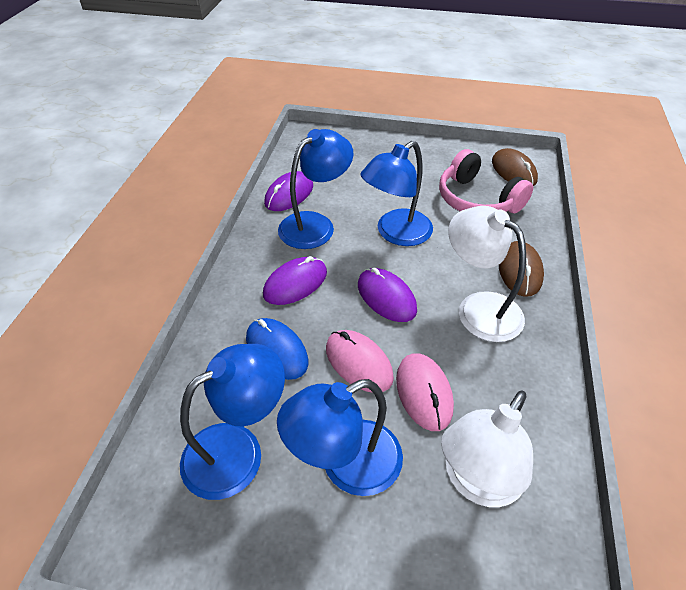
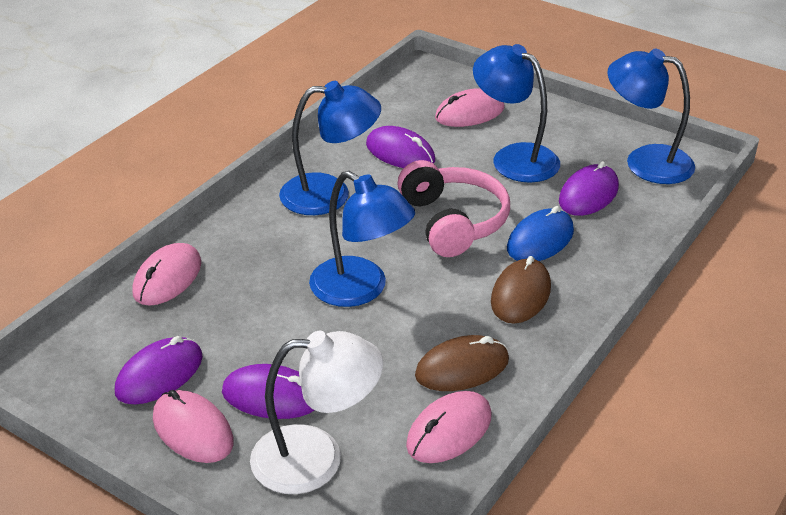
pink mouse: [326,330,394,393] [396,353,454,431] = 2 -> [132,243,201,306] [153,390,234,463] [406,391,492,463] [435,88,505,127] = 4
purple mouse: [263,256,327,305] [264,171,313,211] [358,268,417,322] = 3 -> [115,336,203,405] [222,364,314,419] [366,126,435,168] [559,161,619,216] = 4
white lamp: [441,390,533,507] [448,206,526,342] = 2 -> [250,331,383,494] = 1

